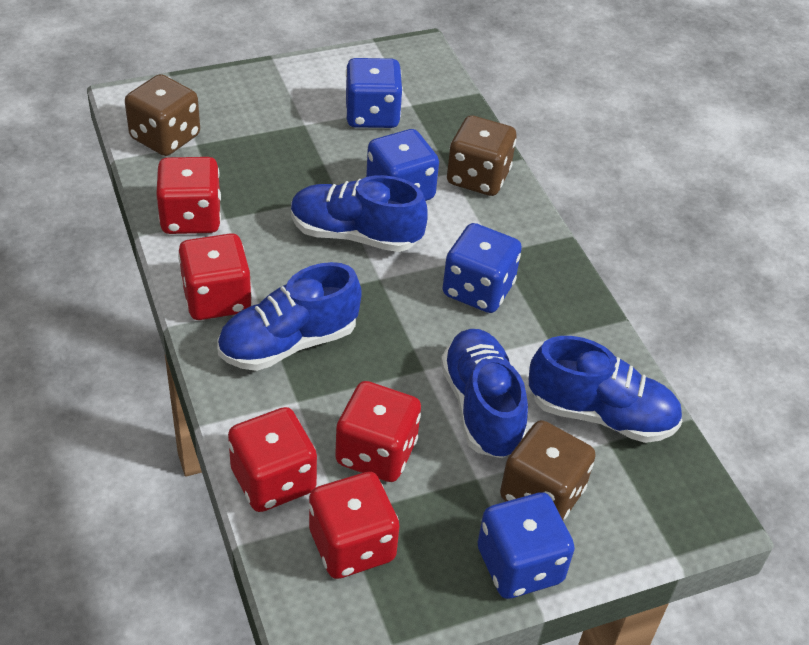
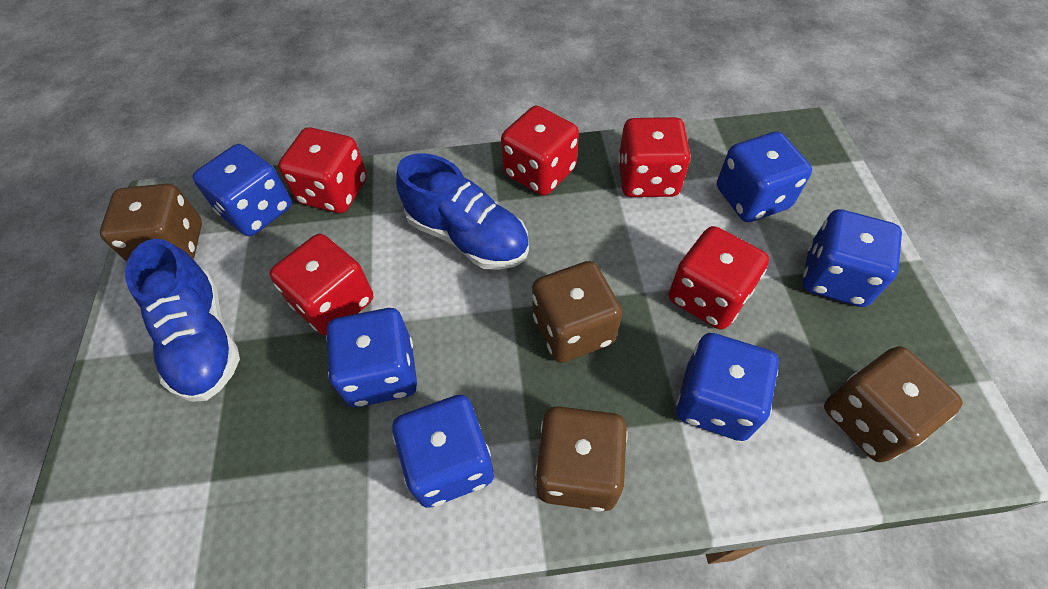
blue dice: [346,58,403,128] [366,129,439,201] [443,223,522,313] [478,493,575,599] = 4 -> [193,144,292,236] [326,308,417,407] [392,395,494,508] [676,333,779,441] [717,131,812,222] [803,209,902,307] = 6
blue shoe: [217,262,362,371] [291,175,428,252] [441,329,528,458] [529,336,682,443] = 4 -> [125,239,240,402] [396,153,529,270] = 2
brown dice: [125,74,200,156] [447,115,516,196] [500,420,596,521] = 3 -> [100,184,202,262] [532,261,622,363] [535,406,628,512] [824,346,963,462] = 4

